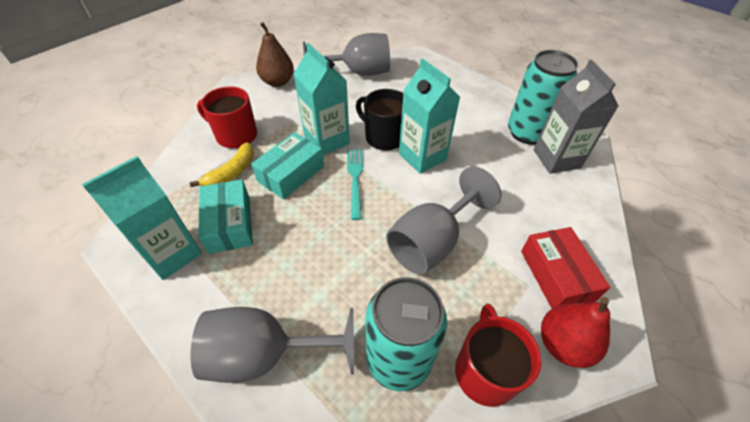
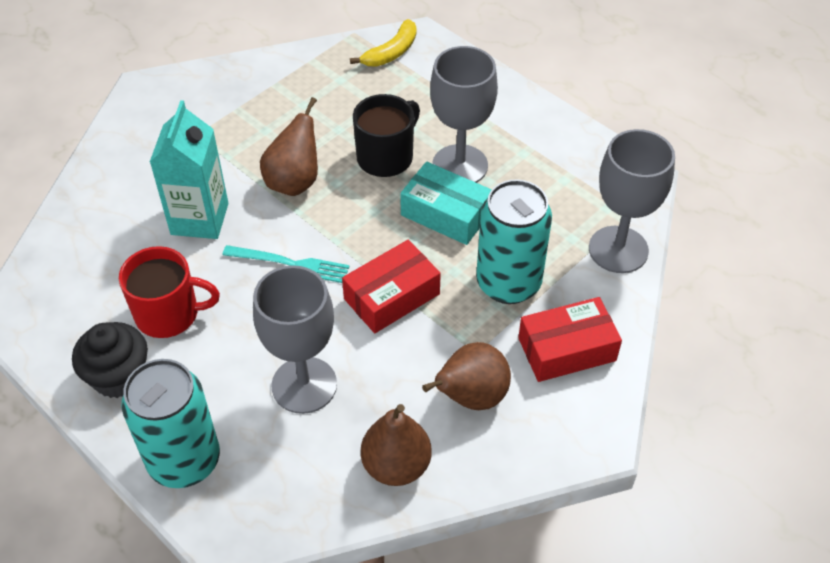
black cupcake: none = 0 -> [72,322,148,398] = 1
brown pear: [256,22,294,87] = 1 -> [260,97,318,196] [361,404,432,486] [422,342,511,410] = 3
grey carton: [534,60,619,174] = 1 -> none = 0
red box: [521,227,610,308] = 1 -> [342,240,441,333] [518,297,622,382] = 2
red mug: [197,86,257,148] [455,304,542,407] = 2 -> [119,246,220,338] = 1
red pear: [541,297,610,368] = 1 -> none = 0
turquoise box: [198,179,253,254] [251,132,324,199] = 2 -> [400,162,492,245] = 1
turquoise carton: [82,156,202,280] [293,43,350,156] [399,58,460,174] = 3 -> [150,100,228,239] = 1

